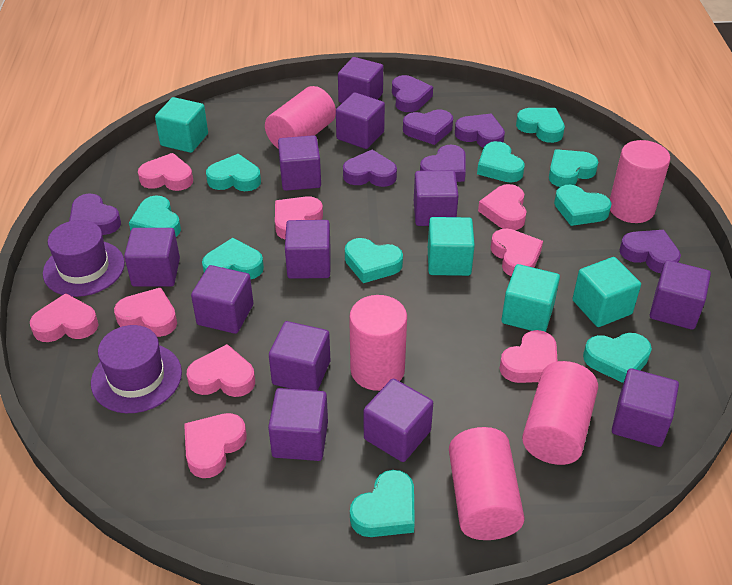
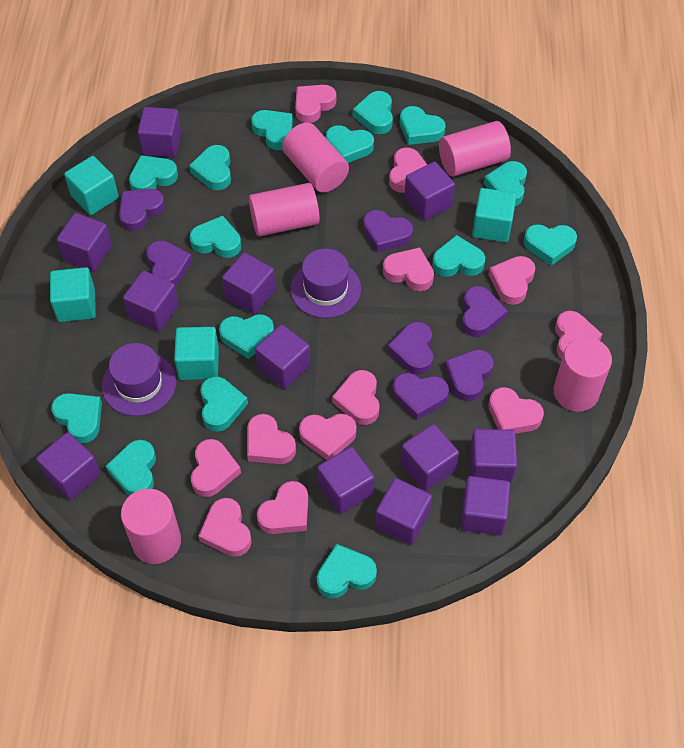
pink heart: [30,293,98,342] [114,287,177,337] [138,153,193,191] [184,413,247,478] [187,344,255,397] [275,196,323,239] [478,184,527,230] [491,229,543,276] [500,330,558,383] = 9 -> [191,439,241,497] [198,498,252,557] [247,414,296,464] [257,481,308,534] [295,85,336,123] [299,414,357,460] [332,370,380,425] [383,247,434,291] [389,148,427,193] [488,256,535,305] [488,387,544,434] [555,311,602,359] = 12
turquoise heart: [129,196,181,237] [202,238,264,279] [206,154,261,191] [345,238,403,283] [350,470,415,537] [477,141,525,182] [516,108,565,143] [549,149,598,187] [554,185,612,226] [583,333,652,383] = 10 -> [51,393,102,443] [106,440,156,496] [129,155,178,191] [189,145,231,190] [190,216,241,258] [200,376,248,432] [219,314,274,359] [251,110,293,150] [317,544,377,599] [326,125,374,163] [353,91,393,134] [400,106,445,145] [432,235,485,277] [484,161,527,206] [524,224,577,266] = 15

